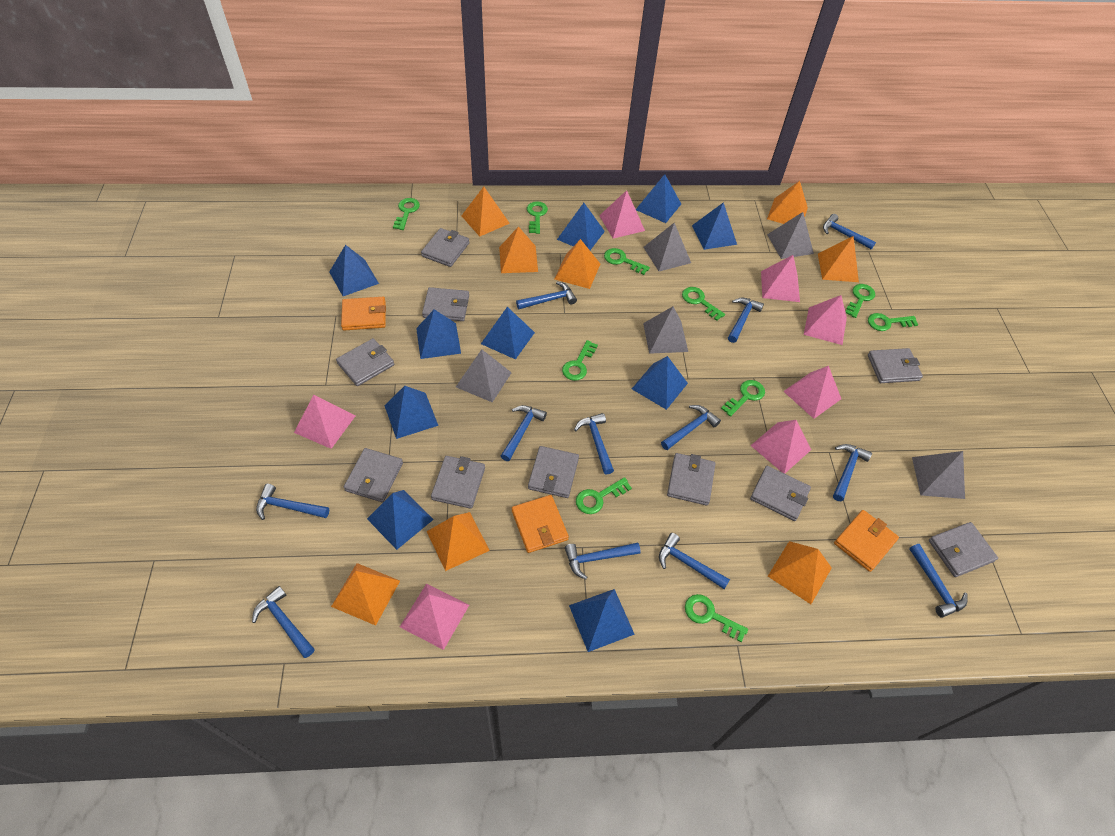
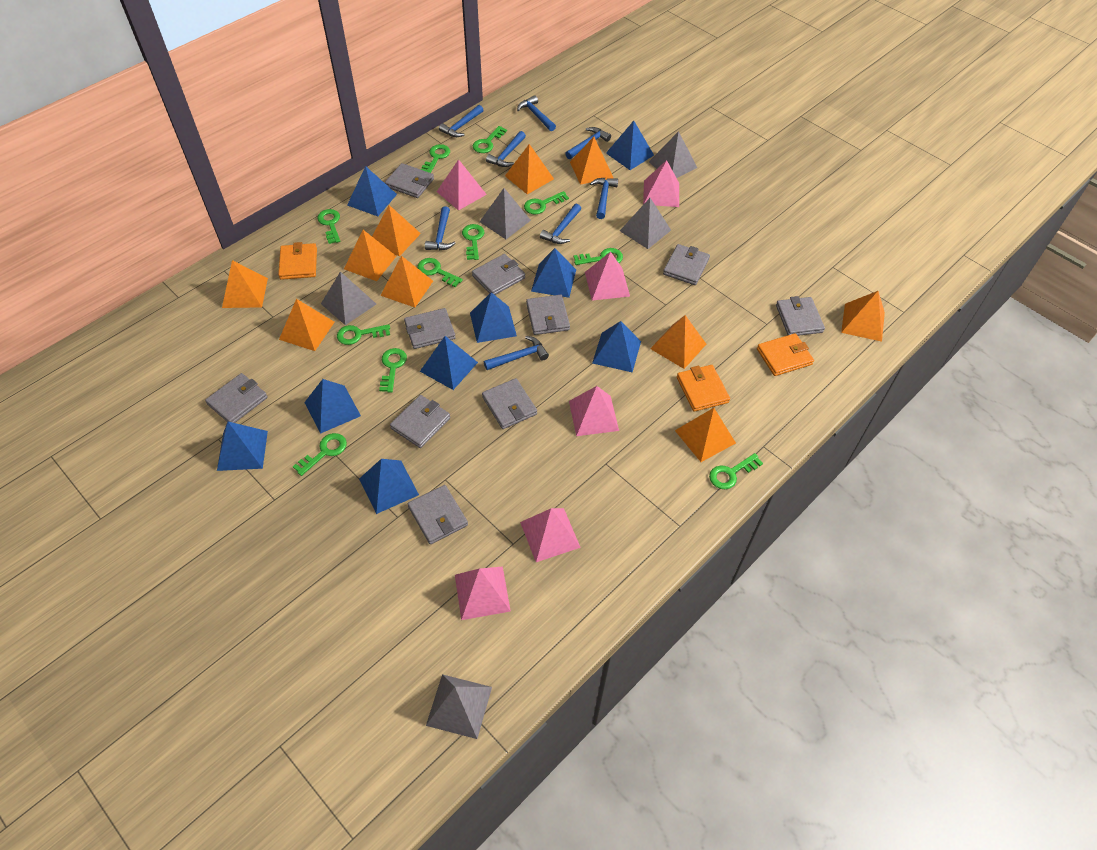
blue hammer: [252,586,315,658] [256,484,329,520] [501,405,547,461] [516,282,577,309] [565,543,640,580] [574,413,614,475] [659,533,730,589] [661,405,721,450] [728,298,764,343] [823,214,876,249] [833,444,872,501] [909,544,967,618] = 12 -> [425,206,456,250] [439,105,483,137] [484,336,549,370] [486,131,526,167] [517,95,556,131] [540,204,581,244] [565,127,611,159] [590,178,618,219] = 8
blue pyramid: [329,245,379,296] [367,490,434,550] [384,386,439,439] [416,309,461,359] [481,307,535,360] [557,203,605,250] [569,589,635,652] [632,356,688,410] [636,174,681,223] [692,202,737,250] = 10 -> [217,422,268,471] [304,379,361,434] [347,166,397,216] [359,459,419,514] [420,336,478,390] [470,292,517,343] [531,248,576,298] [592,321,641,373] [606,121,654,170] = 9
green key: [393,198,420,230] [527,201,548,234] [562,340,598,381] [576,477,632,514] [604,248,650,275] [682,287,725,321] [685,594,748,642] [721,380,765,417] [845,284,875,318] [868,313,918,331] = 10 -> [293,433,347,476] [317,209,340,244] [337,324,390,345] [379,348,407,393] [417,258,463,287] [420,144,450,173] [462,224,485,260] [473,126,507,153] [524,191,569,215] [574,248,623,265] [709,453,763,489] = 11
orange pyramid: [331,563,400,626] [427,512,490,571] [462,187,510,236] [499,226,538,273] [555,239,600,289] [767,181,808,224] [768,541,832,604] [818,236,859,282] = 8 -> [222,260,268,308] [279,299,335,351] [344,230,396,281] [372,205,421,257] [380,256,433,307] [505,144,554,194] [570,137,613,185] [650,315,706,369] [675,408,736,462] [841,291,885,342] = 10
pink pyramid: [294,395,355,449] [400,584,469,650] [599,190,645,238] [750,420,811,474] [761,255,800,302] [783,366,841,419] [804,295,847,345] = 7 -> [437,159,487,211] [455,567,511,620] [520,508,581,562] [569,386,619,436] [585,252,630,301] [643,160,679,207] = 6

